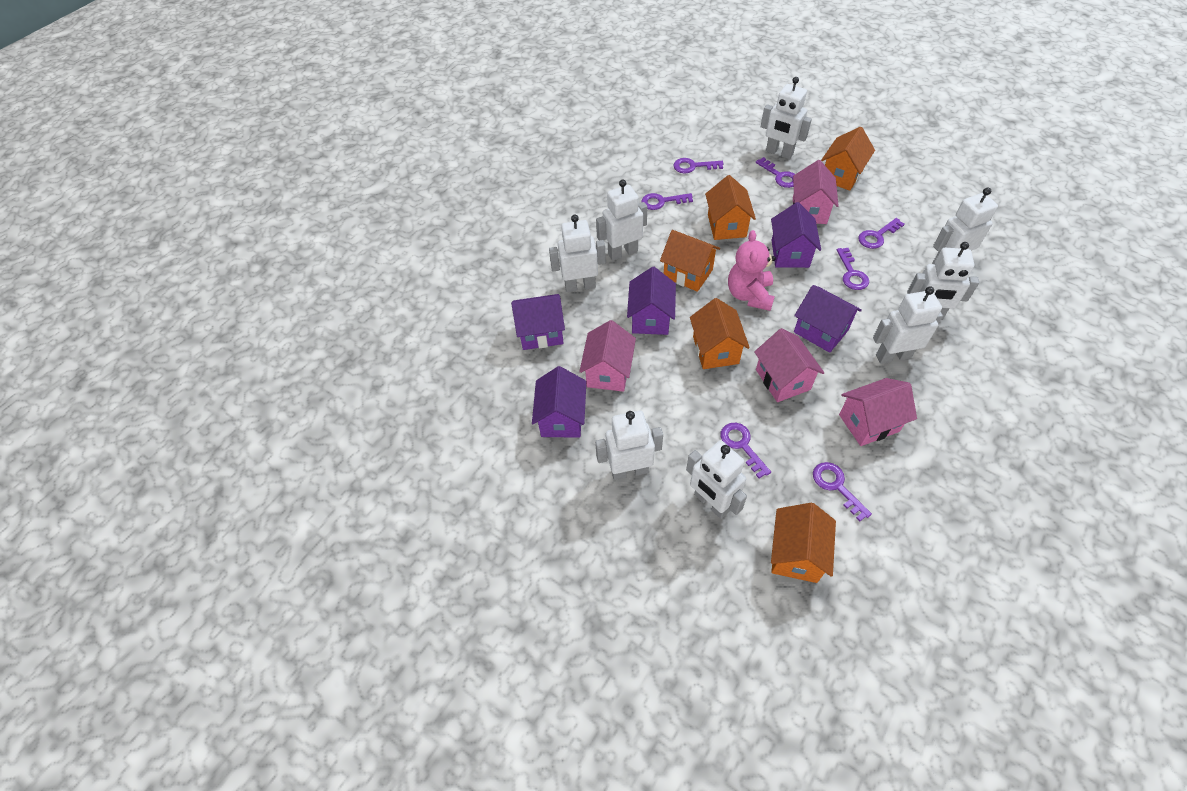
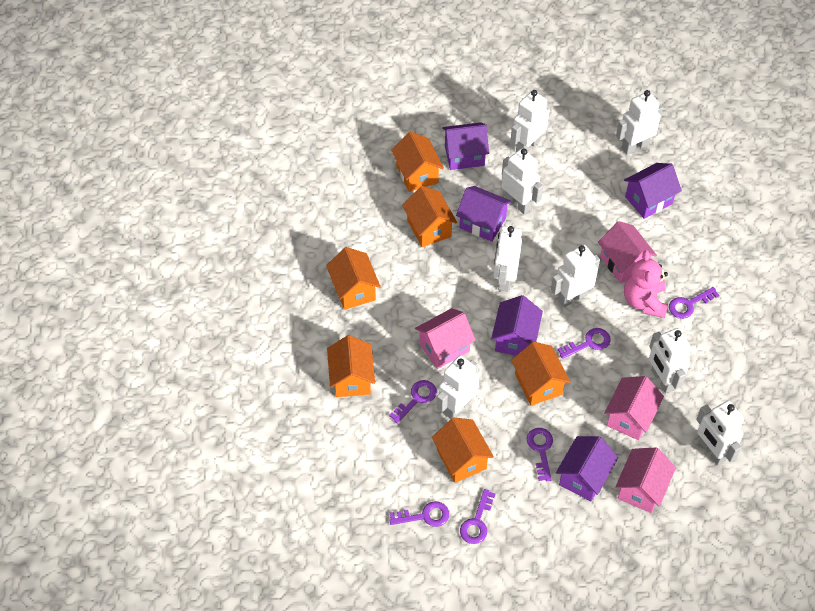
orange house: [660,230,720,292] [690,298,750,369] [705,175,756,240] [771,503,836,583] [821,127,875,191] = 5 -> [326,247,381,310] [327,335,375,397] [391,131,444,192] [402,186,457,247] [432,418,494,483] [511,342,570,406] = 6
purple key: [642,193,693,210] [673,158,723,173] [720,423,771,478] [756,157,795,188] [813,462,872,521] [837,248,869,290] [859,218,905,249] = 7 -> [389,380,437,424] [389,501,449,527] [460,489,496,544] [527,428,553,481] [557,328,611,359] [669,287,719,319] = 6

